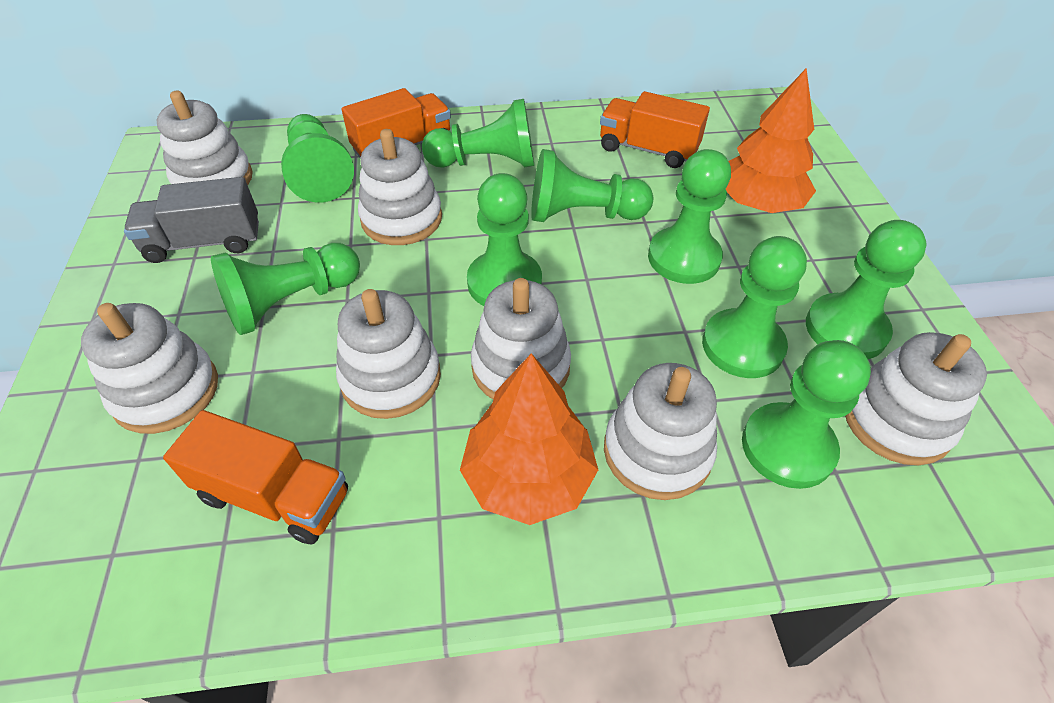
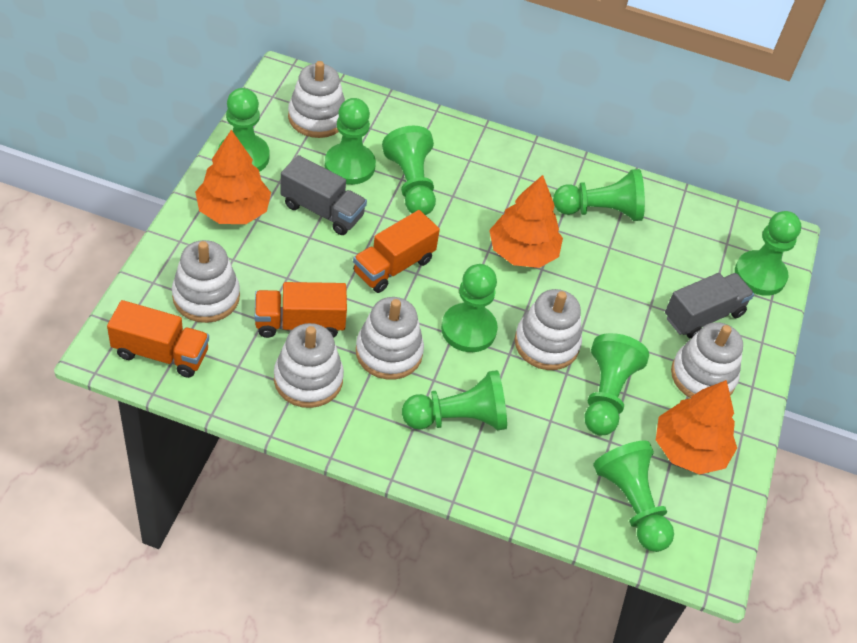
grey truck: [124,177,259,263] = 1 -> [280,155,367,235] [665,273,754,339] = 2
orange tree: [460,353,598,525] [726,68,816,213] = 2 -> [195,130,271,224] [489,175,563,268] [656,380,737,475] = 3
white stacking toy: [81,303,218,434] [157,91,253,185] [336,289,441,419] [358,129,442,245] [471,278,571,399] [604,363,717,500] [845,332,987,465] = 7 -> [172,240,240,323] [274,323,344,408] [288,61,345,138] [356,297,424,380] [515,289,582,370] [671,322,743,398] = 6

